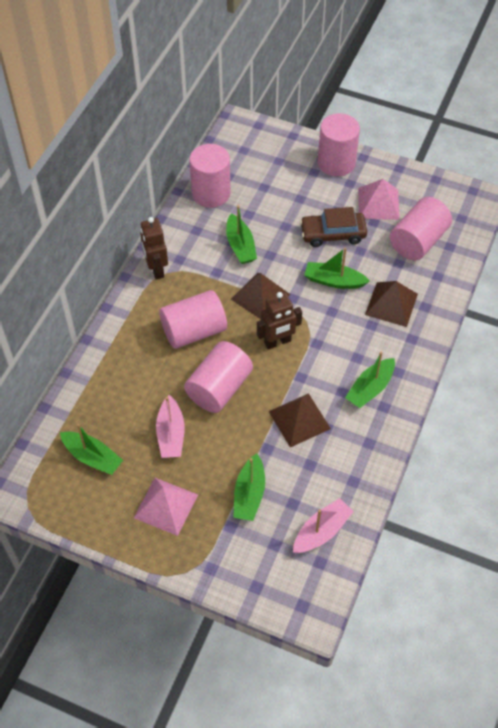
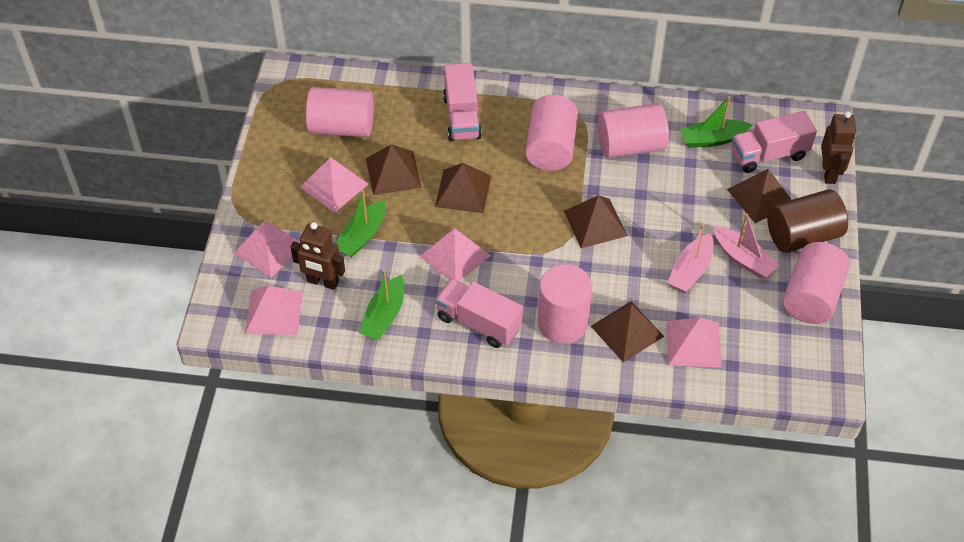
brown car: [300,207,367,247] = 1 -> none = 0
brown cylinder: none = 0 -> [767,189,848,253] = 1
brown pyramid: [231,273,291,319] [268,393,331,448] [365,281,418,327] = 3 -> [366,144,422,195] [435,163,491,213] [564,195,628,248] [591,301,664,362] [727,169,792,223] = 5
green boat: [60,423,123,475] [226,205,257,264] [233,453,265,521] [304,248,370,289] [345,352,395,408] = 5 -> [336,190,386,257] [359,270,404,340] [680,96,752,148] = 3
pink pyramid: [134,478,198,536] [358,179,400,220] = 2 -> [234,221,300,278] [245,286,303,335] [300,157,368,213] [420,228,491,282] [666,318,722,368] = 5
pink truck: none = 0 -> [435,279,523,348] [443,63,482,141] [732,111,817,173] = 3

